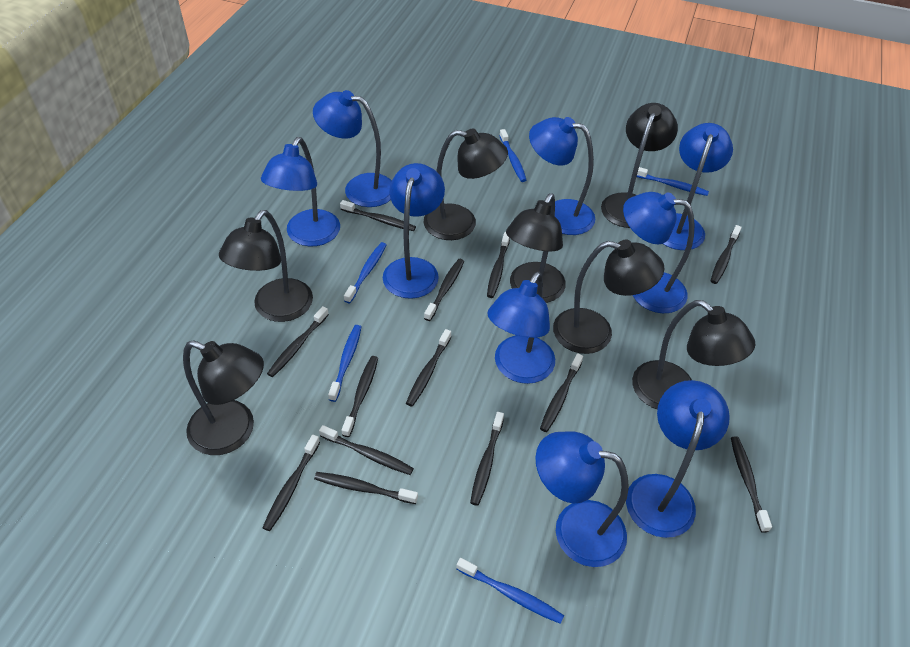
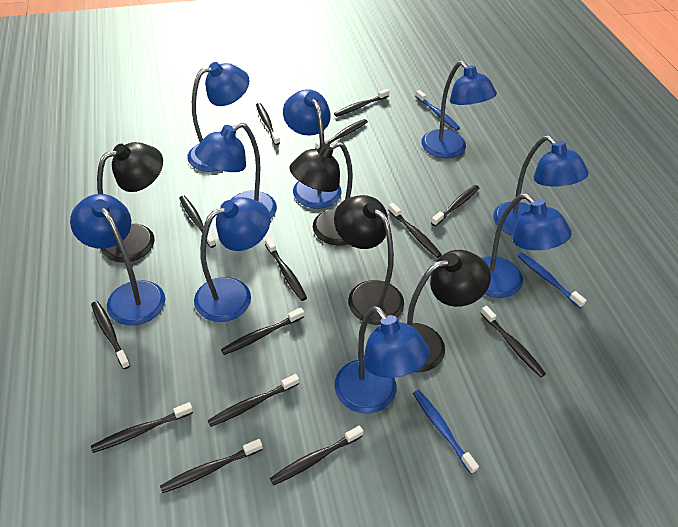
black lamp: [183,340,264,455] [219,210,313,322] [423,129,508,240] [506,193,566,303] [553,240,664,354] [601,103,678,228] [632,300,755,410] = 7 -> [97,142,163,262] [290,141,353,246] [334,195,404,325] [406,250,491,372] = 4
black toothbrush: [262,435,320,531] [267,306,329,377] [314,472,418,504] [319,425,414,475] [340,200,416,231] [342,356,378,437] [406,329,451,406] [424,259,464,321] [470,412,504,506] [487,232,510,298] [540,353,583,432] [711,225,742,284] [731,436,772,533] = 13 -> [91,301,130,369] [91,402,193,453] [160,439,263,494] [179,196,216,248] [208,374,299,427] [221,308,304,355] [256,103,280,145] [265,237,307,301] [270,426,363,485] [315,119,368,149] [334,89,390,117] [388,203,442,258] [431,185,479,226] [480,306,546,377] = 14
blue toothbrush: [328,325,362,402] [344,242,386,303] [456,558,564,624] [499,129,526,182] [637,167,709,196] = 5 -> [413,390,479,474] [415,90,460,131] [517,252,587,308] = 3

